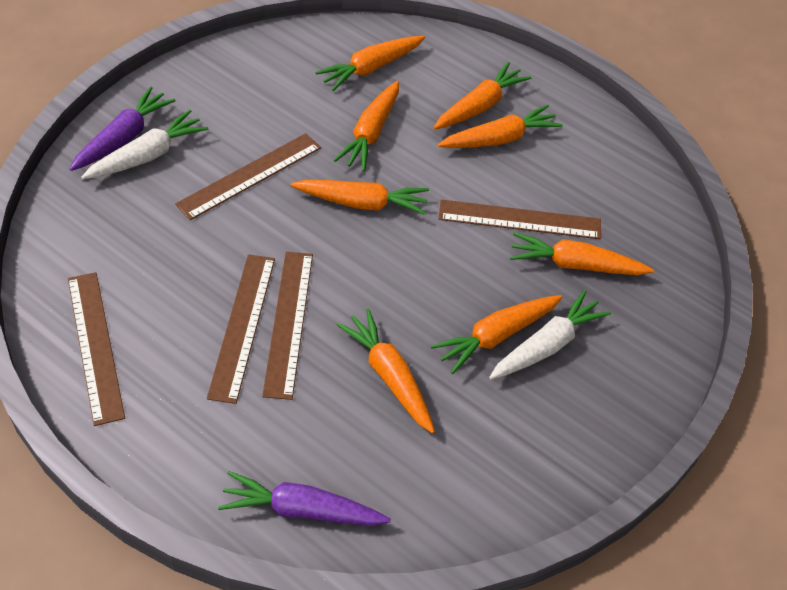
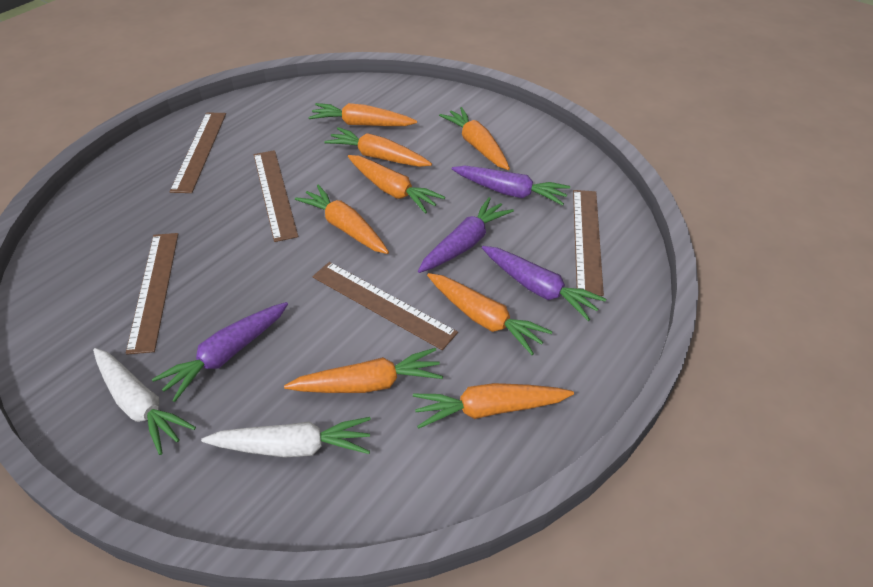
purple carrot: [70,86,175,171] [218,471,391,526] = 2 -> [152,302,288,402] [418,197,514,273] [452,166,570,206] [482,246,606,321] = 4

